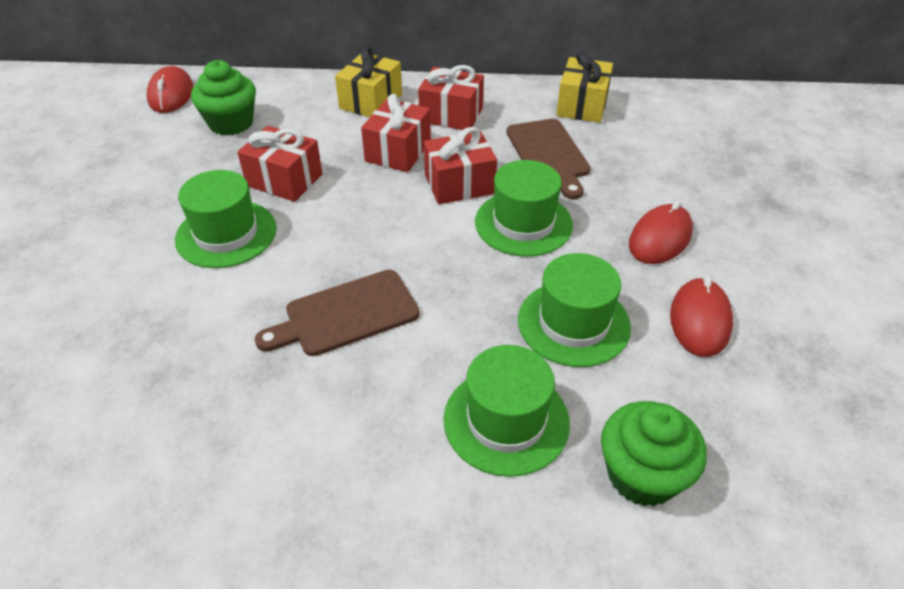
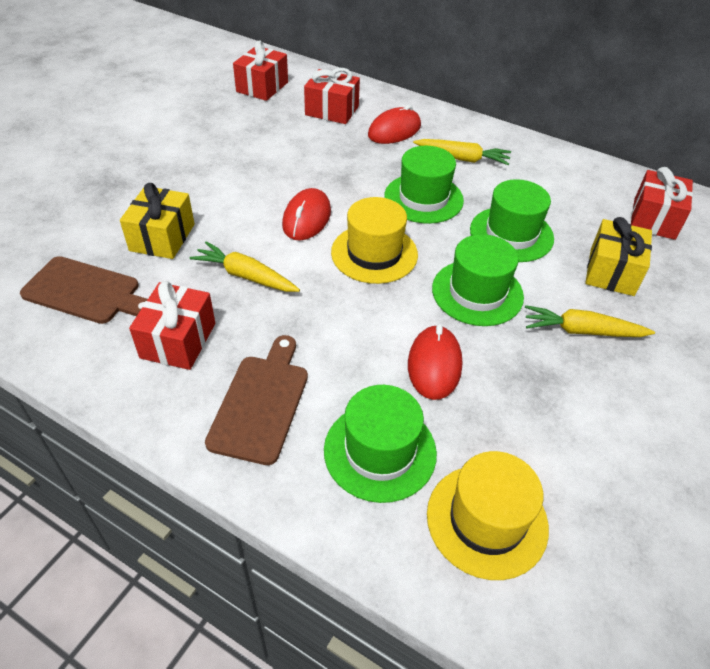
green cupcake: [191,60,256,135] [601,401,707,506] = 2 -> none = 0
yellow carrot: none = 0 -> [190,241,300,292] [413,139,511,165] [525,305,655,337] = 3
yellow hat: none = 0 -> [331,197,418,284] [427,451,549,580] = 2

